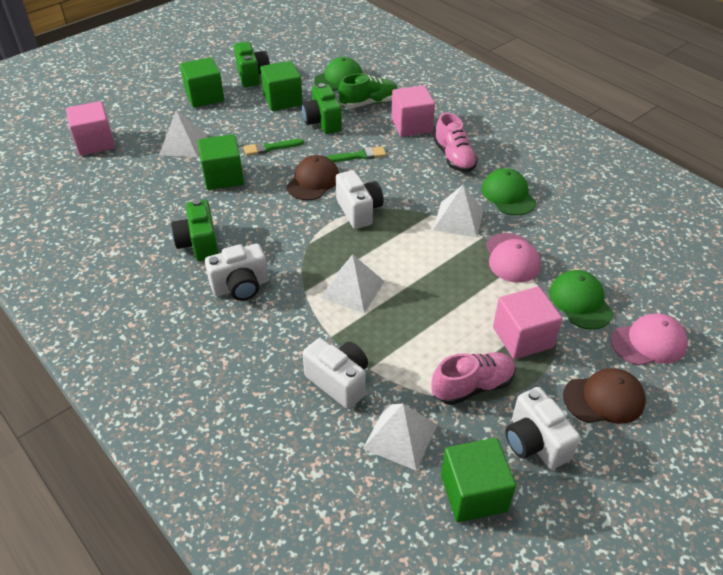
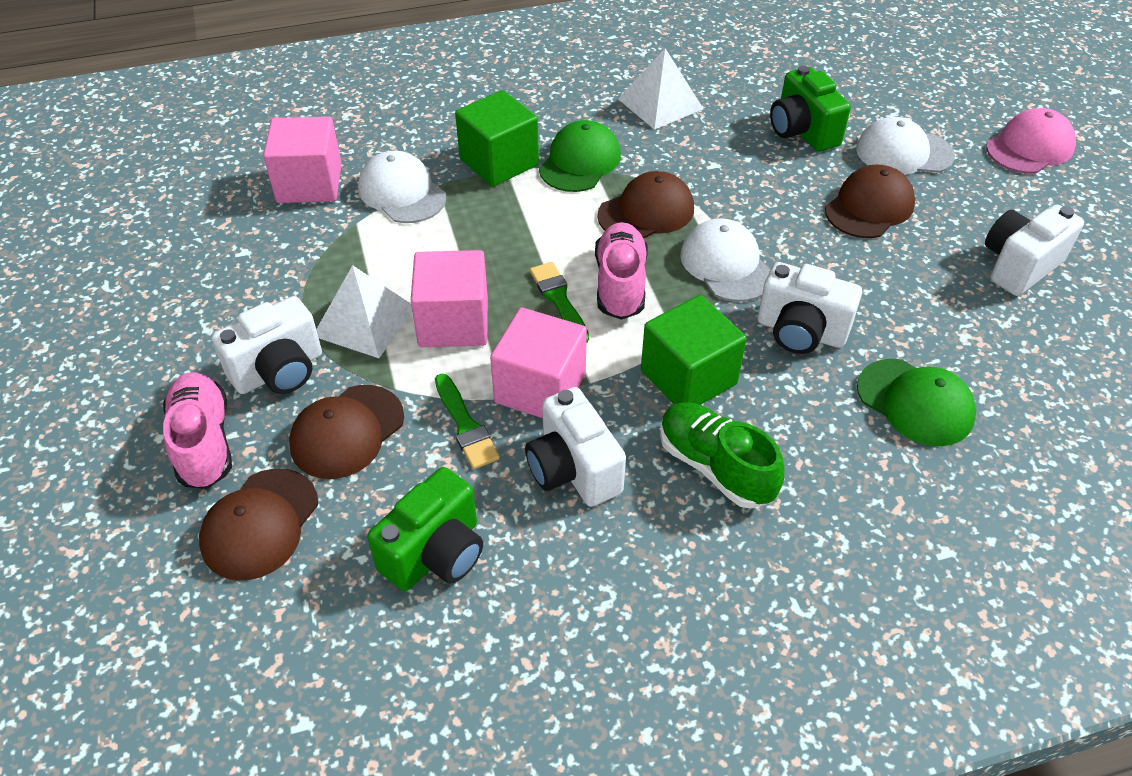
brown cap: [287,155,339,200] [563,368,646,424] = 2 -> [199,469,318,580] [289,385,404,479] [597,171,694,239] [825,164,915,238] = 4
green camera: [171,199,218,261] [234,42,270,87] [302,83,342,134] = 3 -> [367,467,483,591] [770,65,851,152] = 2
green cap: [314,57,363,91] [481,168,536,216] [549,270,613,330] = 3 -> [539,120,621,192] [857,359,976,446] = 2
green cube: [180,57,224,108] [198,134,244,190] [260,61,303,111] [441,438,516,522] = 4 -> [455,90,539,187] [641,295,747,405] = 2
pink cap: [486,233,541,283] [611,313,688,366] = 2 -> [986,108,1076,174] = 1
white cap: none = 0 -> [358,151,446,223] [680,218,770,302] [856,117,955,175] = 3
white pyramid: [159,110,207,157] [321,254,385,313] [363,404,437,471] [433,185,484,238] = 4 -> [316,265,412,358] [618,48,703,130] = 2

